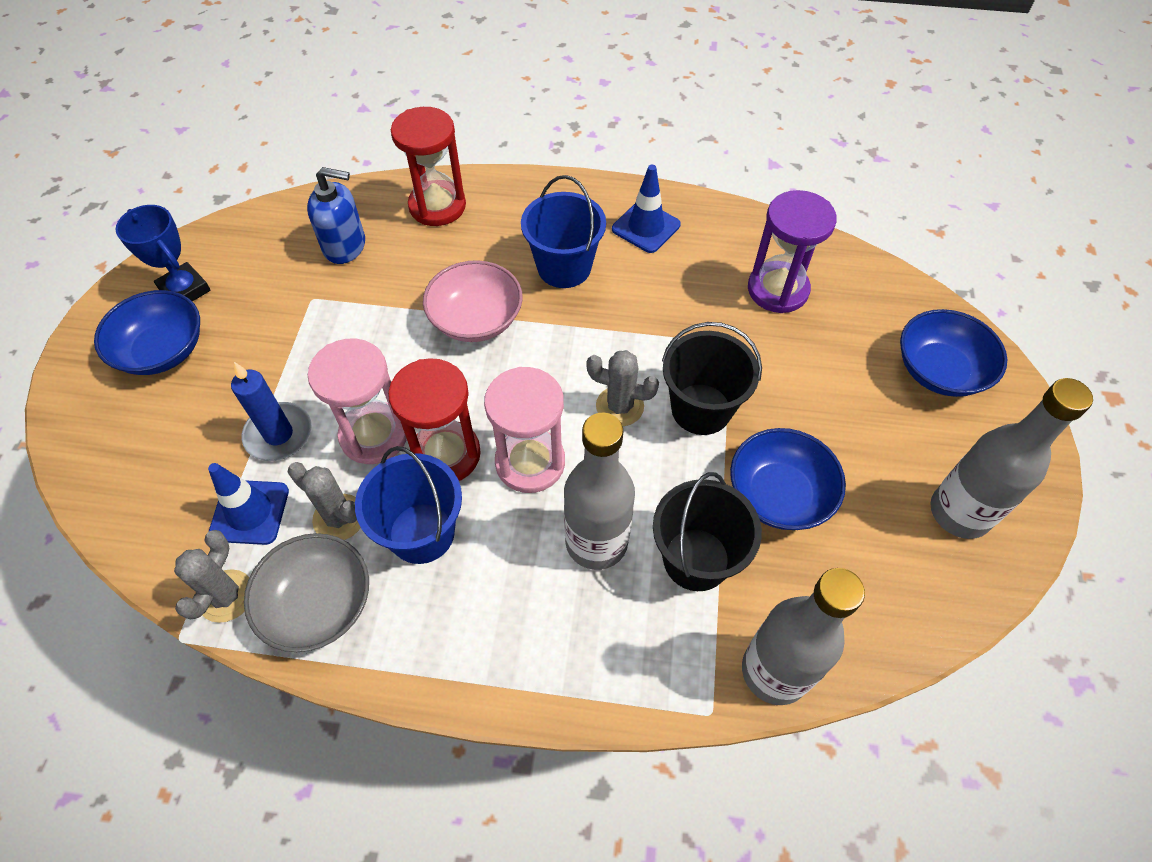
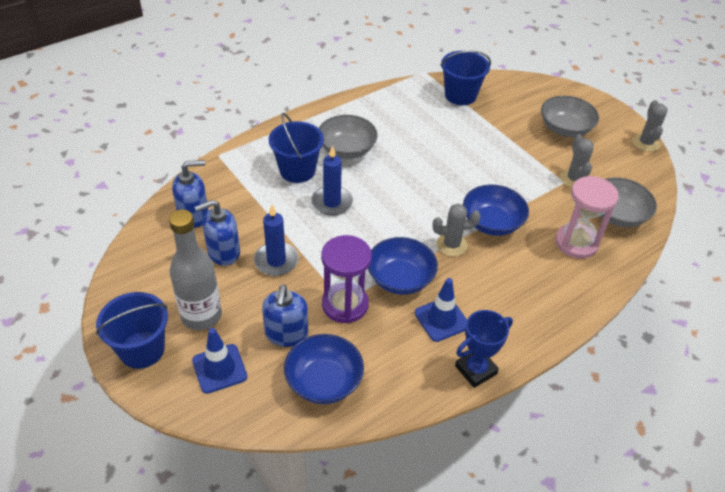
black bucket: [653,472,762,591] [662,322,762,435] = 2 -> none = 0
blue bucket: [355,446,462,564] [521,175,606,288] = 2 -> [96,292,168,369] [269,113,324,183] [440,50,491,105] = 3
blue candle: [231,362,312,461] = 1 -> [254,205,299,276] [311,145,353,216] = 2
blue soap dispenser: [307,167,365,264] = 1 -> [172,160,209,228] [195,200,240,266] [262,284,308,347] = 3
grey bottle: [564,413,635,570] [742,568,865,705] [930,378,1093,539] = 3 -> [169,209,222,330] = 1
grey bowl: [244,533,369,652] = 1 -> [319,115,378,159] [541,96,599,137] [600,178,657,227] = 3
pink bowl: [423,260,523,342] = 1 -> none = 0
pink hourglass: [308,338,407,464] [484,367,565,493] = 2 -> [555,176,619,259] = 1
red hourglass: [388,358,481,481] [391,107,466,226] = 2 -> none = 0

